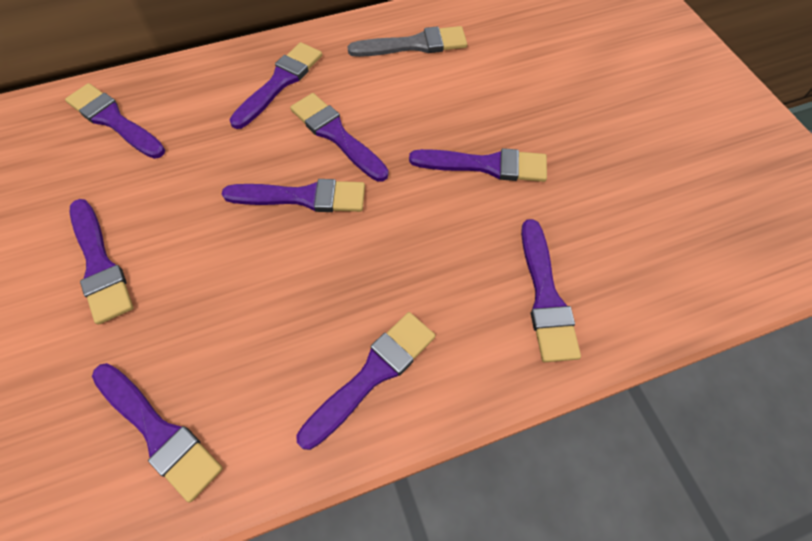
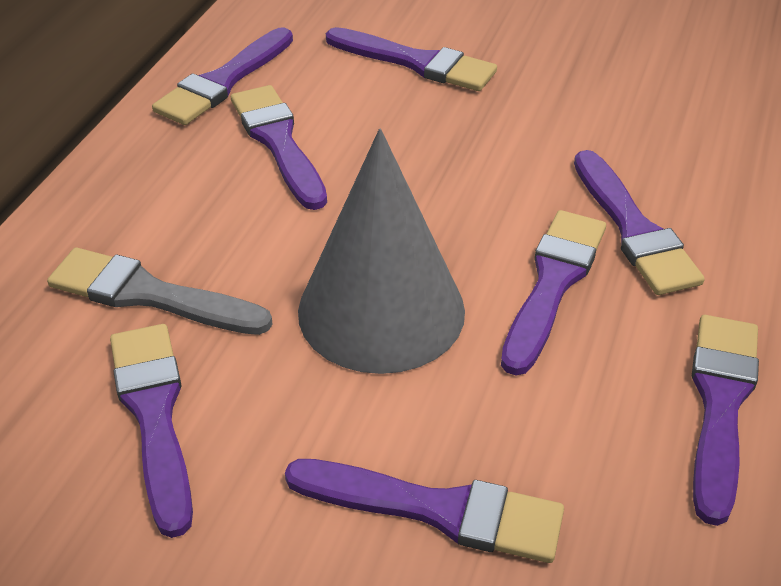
grey cone: none = 0 -> [298,128,465,374] = 1
purple brush: [65,83,165,159] [70,199,133,325] [92,363,223,502] [222,179,365,212] [229,42,322,129] [290,93,389,182] [297,312,436,450] [409,148,547,182] [521,219,581,362] = 9 -> [110,324,193,538] [152,27,293,125] [231,85,327,210] [285,459,564,563] [326,27,497,91] [501,210,606,375] [574,150,705,295] [692,315,759,526] = 8

